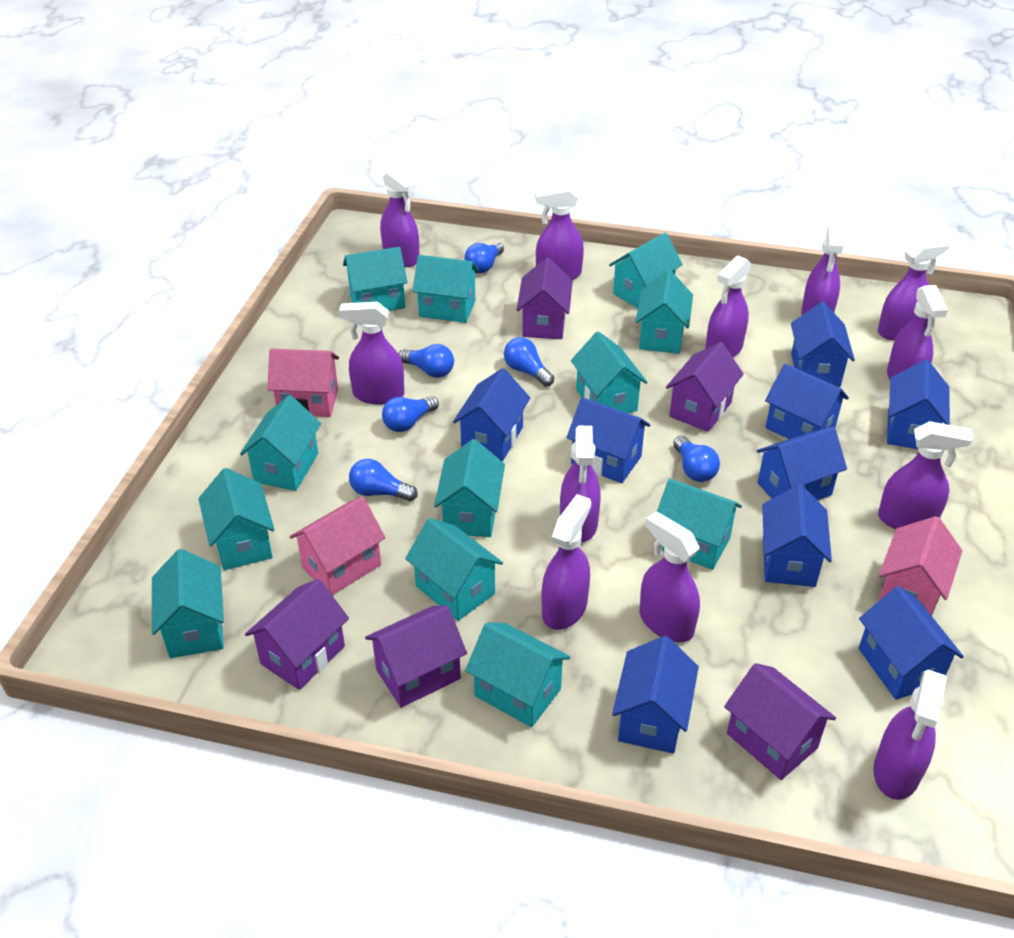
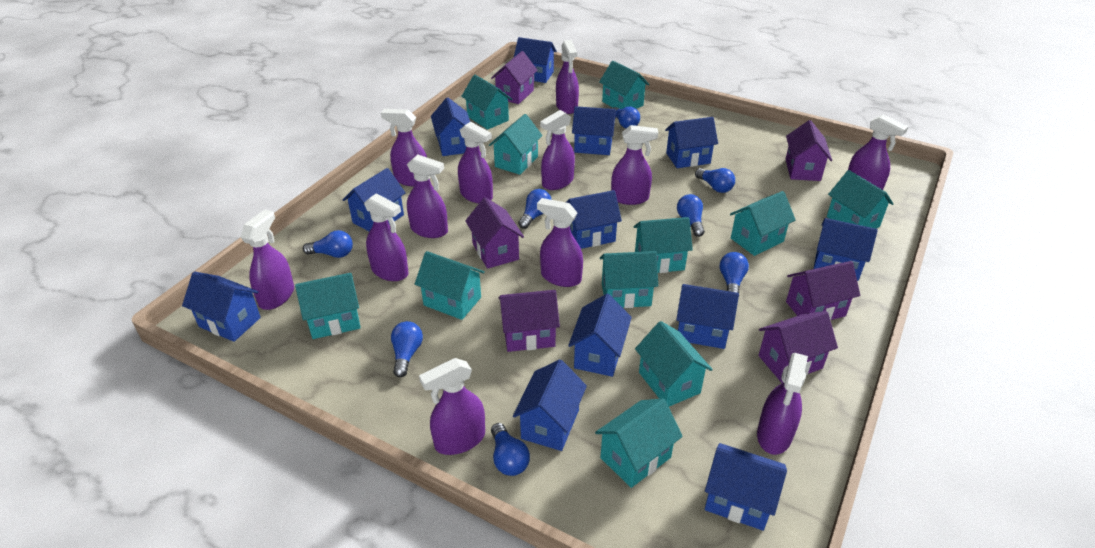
blue house: [453,368,530,462] [567,397,651,483] [612,636,699,754] [757,427,847,500] [762,484,832,587] [765,364,849,439] [791,302,855,387] [858,586,964,700] [887,359,950,449] = 9 -> [182,272,261,342] [343,168,406,232] [431,98,470,156] [513,360,587,451] [514,37,557,83] [566,190,622,249] [568,294,632,377] [572,106,616,155] [665,117,718,168] [676,284,739,349] [705,443,787,531] [813,218,878,281] = 12
blue light bulb: [349,459,418,501] [382,396,439,432] [399,344,454,378] [465,242,504,273] [504,337,554,387] [673,436,720,482] = 6 -> [303,230,353,258] [391,321,423,377] [491,423,530,476] [518,189,552,229] [612,107,640,128] [677,194,705,237] [695,168,735,193] [720,252,749,293] = 8
pink house: [268,349,339,417] [290,497,386,595] [878,516,962,616] = 3 -> none = 0
purple house: [245,579,349,690] [365,605,467,708] [517,258,573,339] [666,342,744,432] [724,663,836,780] = 5 -> [465,197,524,269] [491,51,538,104] [499,290,560,352] [759,311,838,383] [786,120,832,181] [786,261,860,321] = 6
turquoise house: [152,549,224,658] [198,468,275,570] [240,395,321,491] [343,247,408,311] [405,518,503,621] [413,255,479,323] [434,439,505,537] [465,623,570,727] [571,331,648,413] [609,233,683,308] [635,270,693,354] [657,479,742,570] = 12 -> [295,273,361,339] [415,251,485,320] [461,75,512,130] [489,114,543,175] [595,399,683,488] [599,61,650,109] [600,251,658,308] [633,217,693,273] [635,321,713,406] [730,191,795,256] [827,170,894,229] = 11

